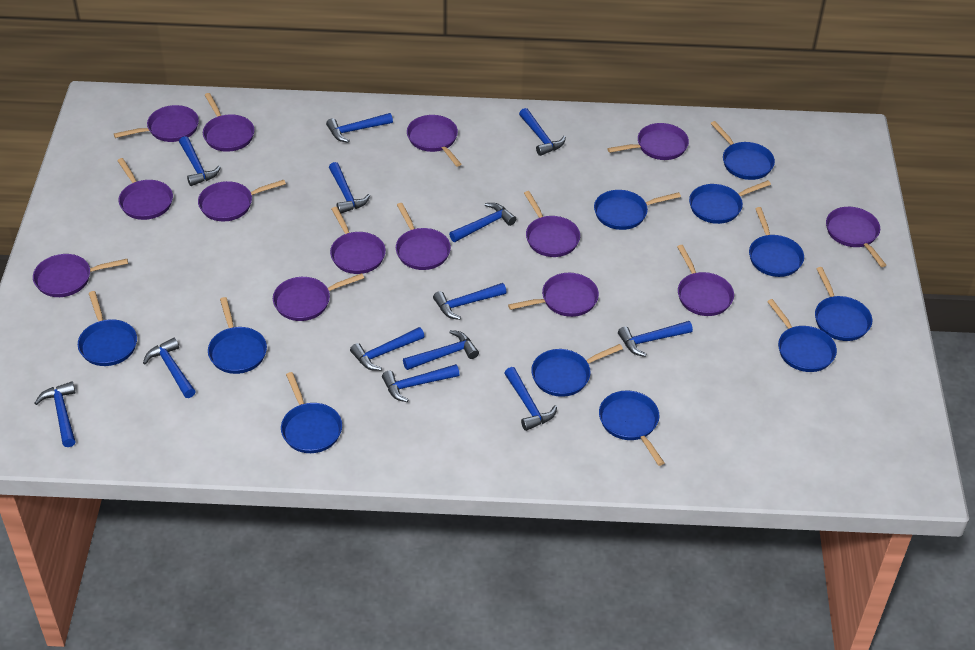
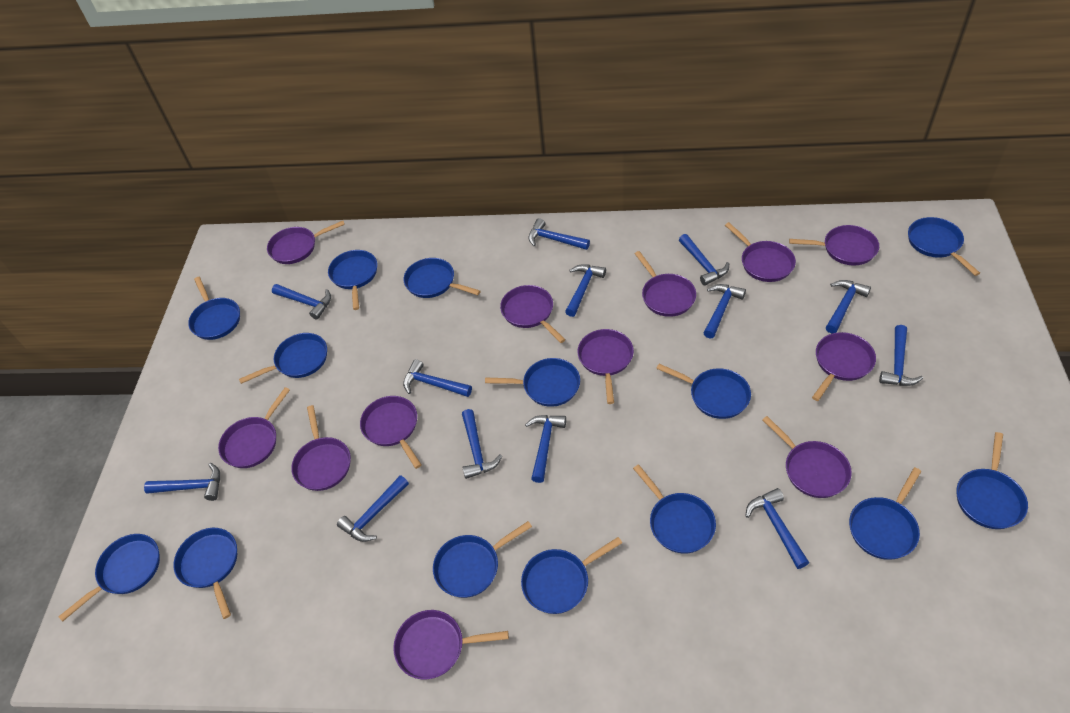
blue pan: [78,291,137,366] [208,297,267,374] [281,372,342,453] [531,344,623,397] [594,190,681,230] [599,390,664,466] [689,180,771,224] [710,121,775,180] [749,207,804,277] [767,299,837,372] [815,267,872,341] = 11 -> [58,534,160,621] [174,528,237,619] [188,277,240,340] [239,333,327,384] [328,250,377,310] [404,258,481,298] [433,521,532,598] [485,358,580,407] [521,537,622,614] [633,464,716,554] [656,364,751,419] [849,467,921,560] [908,217,980,276] [957,432,1028,529] = 14
purple pan: [33,254,128,297] [114,105,199,142] [117,158,173,220] [198,180,286,221] [203,93,255,152] [273,273,364,321] [330,207,386,274] [396,203,451,270] [407,115,461,167] [508,273,599,317] [524,191,580,257] [607,123,689,160] [677,245,734,316] [826,207,886,267] = 14 -> [218,387,290,468] [267,221,345,264] [291,405,351,491] [360,396,421,469] [393,610,509,679] [500,285,566,343] [577,329,634,404] [635,251,696,317] [725,222,796,282] [763,416,852,498] [789,225,879,266] [812,332,876,401] = 12

